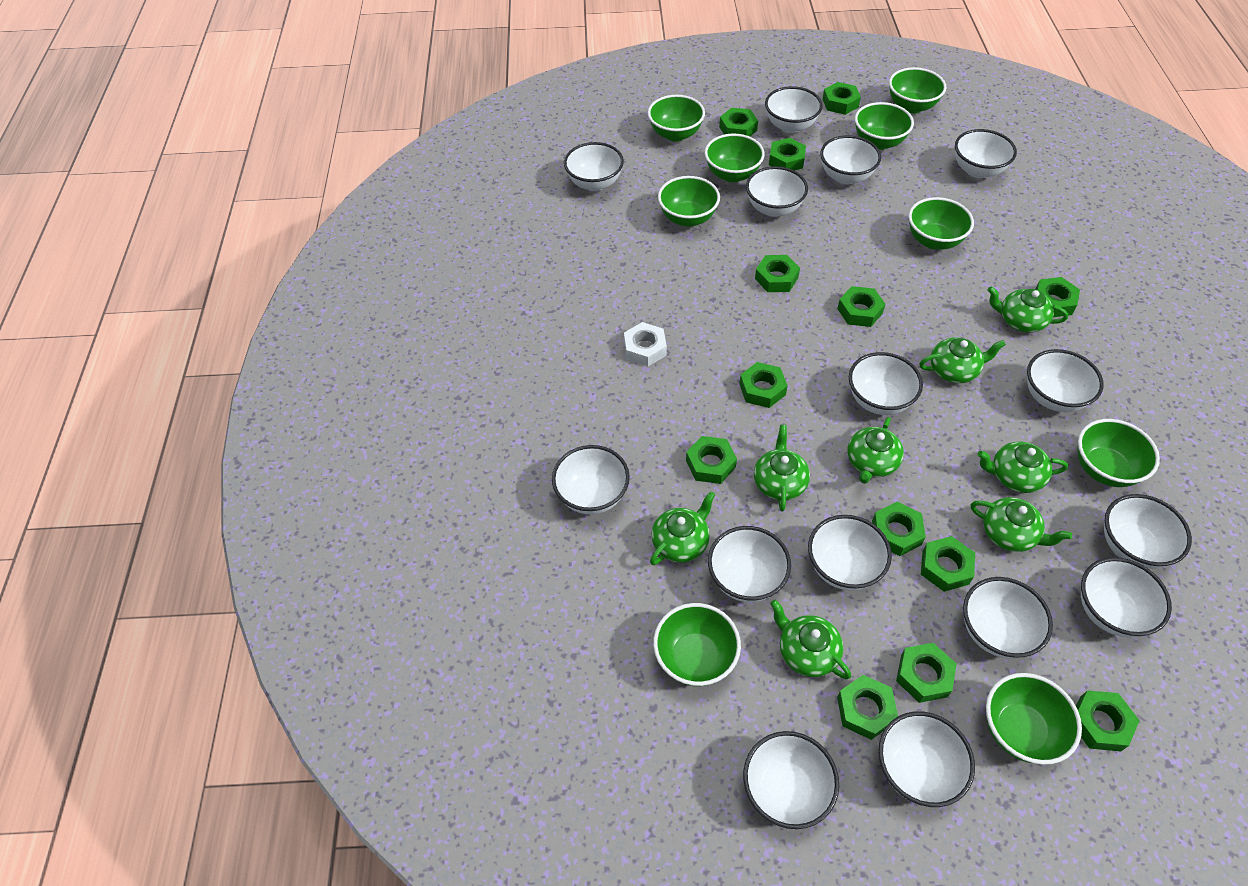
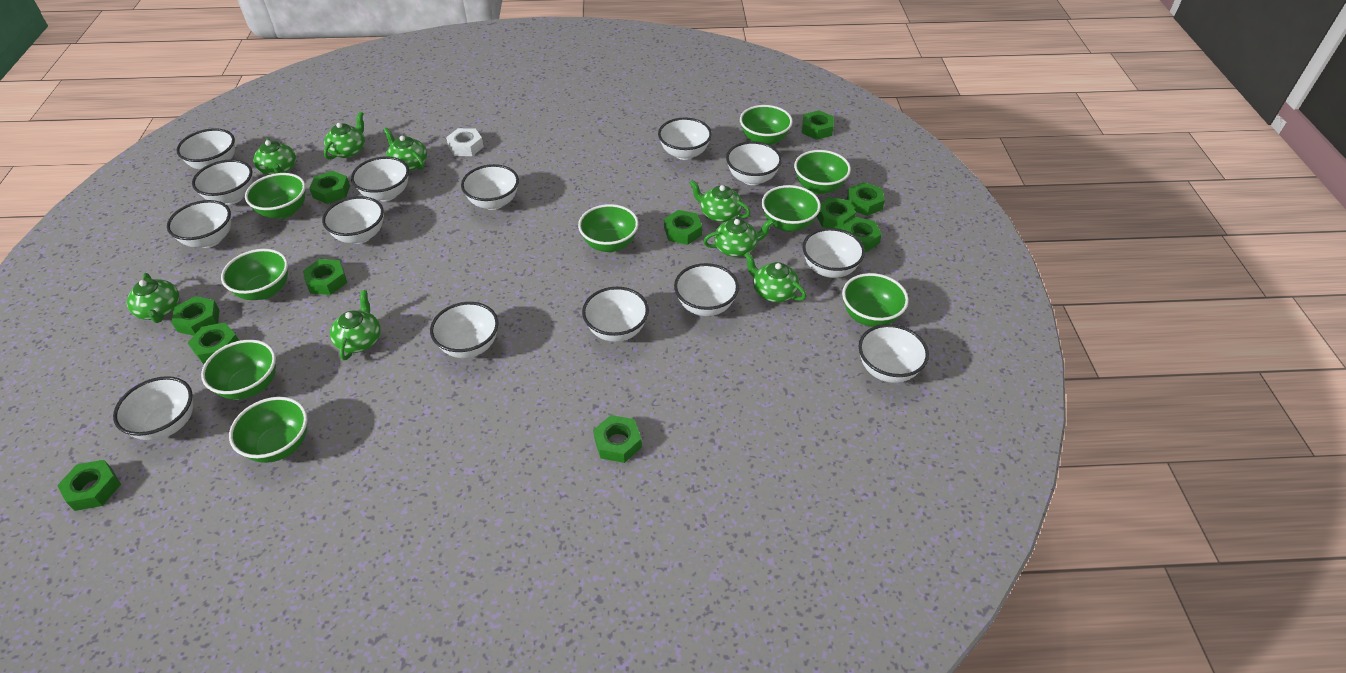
green nut: [686,436,737,484] [719,108,758,136] [739,362,788,408] [755,255,800,292] [769,138,806,171] [822,82,861,115] [837,286,886,327] [837,675,898,740] [872,502,926,556] [896,643,957,703] [921,536,975,592] [1035,277,1080,317] [1076,690,1140,751] = 13 -> [57,460,121,511] [171,296,220,336] [188,323,239,364] [303,259,347,295] [309,171,350,204] [593,415,642,463] [664,210,702,245] [802,110,834,140] [816,197,856,229] [841,217,882,252] [847,182,885,216] = 11
white bowl: [552,445,630,515] [564,142,624,191] [708,526,791,602] [743,731,839,829] [746,166,808,217] [765,86,823,133] [808,515,892,591] [820,135,881,185] [849,352,923,415] [879,711,975,807] [955,129,1017,178] [963,577,1053,659] [1027,349,1104,412] [1081,557,1172,637] [1104,494,1192,569] = 15 -> [113,376,193,440] [167,200,231,248] [176,128,235,170] [192,159,253,205] [322,196,384,244] [351,156,409,201] [430,302,499,358] [461,164,519,210] [582,287,649,342] [658,118,712,160] [674,263,739,316] [726,141,782,185] [802,228,865,278] [858,324,929,383] = 14

